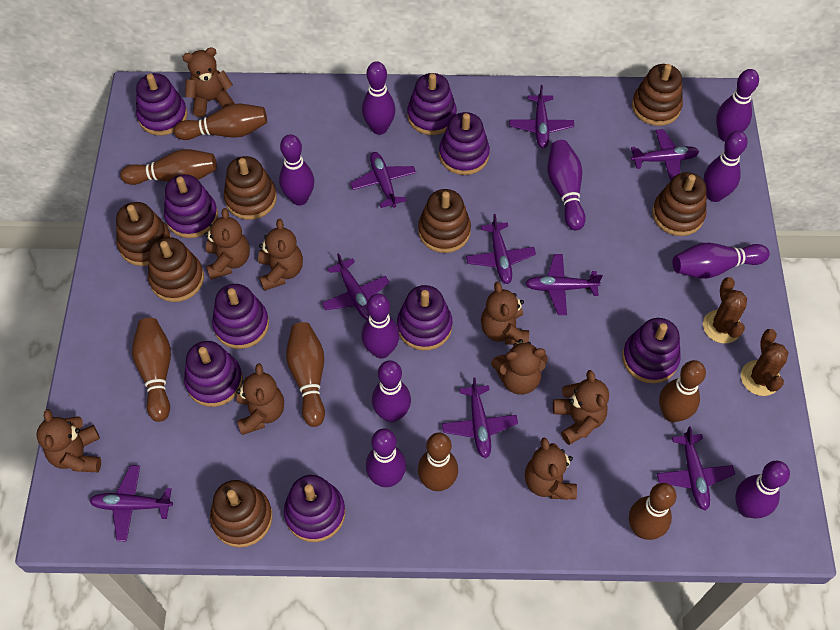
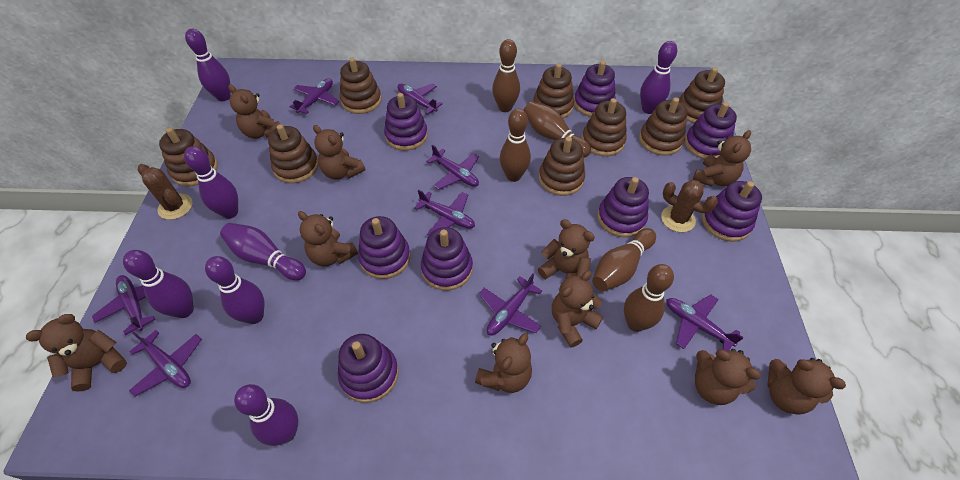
brown bowling pin: [120,149,217,185] [132,318,171,422] [174,104,267,140] [286,322,325,427] [418,433,458,491] [629,483,676,540] [659,360,706,422] = 7 -> [492,39,520,112] [499,109,531,182] [524,101,591,157] [592,228,656,291] [624,264,674,332] = 5
brown stacking toy: [116,202,172,266] [148,237,204,302] [210,480,273,548] [224,156,277,220] [418,189,471,253] [632,64,683,126] [652,172,707,236] = 7 -> [159,127,218,186] [268,124,319,183] [340,57,382,114] [533,63,574,118] [539,136,585,196] [582,98,627,156] [639,97,687,156] [679,67,725,123] = 8
brown teddy bear: [36,409,101,472] [182,47,235,117] [204,208,250,280] [236,363,284,435] [258,219,303,291] [481,281,529,345] [491,339,548,395] [525,437,577,500] [553,370,609,445] = 9 -> [26,314,127,392] [228,84,280,139] [298,211,358,267] [313,125,365,180] [475,333,532,393] [538,219,595,279] [552,271,603,348] [693,130,751,187] [695,349,761,405] [767,358,846,415] = 10
purple bowling pin: [279,134,314,206] [361,293,399,359] [362,61,395,135] [366,429,406,487] [372,360,411,422] [548,140,586,230] [673,243,770,279] [704,131,748,202] [716,69,759,141] [735,461,790,518] = 10 -> [123,250,194,318] [184,146,238,219] [185,29,230,101] [205,256,264,324] [220,223,306,280] [234,384,298,446] [640,41,677,114] = 7
purple plane: [89,465,173,542] [322,253,390,320] [350,152,416,208] [442,377,518,458] [466,214,536,284] [509,85,574,148] [525,254,603,315] [631,129,699,181] [657,426,735,511] = 9 -> [92,275,155,335] [129,330,202,397] [290,78,339,114] [397,84,443,115] [414,189,475,235] [426,144,479,190] [479,274,542,335] [666,294,744,351] = 8
purple stacking toy: [136,73,187,135] [164,174,218,238] [184,341,243,407] [212,284,269,349] [284,475,346,542] [397,285,453,350] [407,73,457,135] [439,112,490,175] [622,318,681,384] = 9 -> [338,334,399,403] [358,216,410,279] [384,93,428,151] [421,227,473,291] [574,61,616,117] [597,177,649,237] [685,102,737,159] [702,181,762,242] = 8

